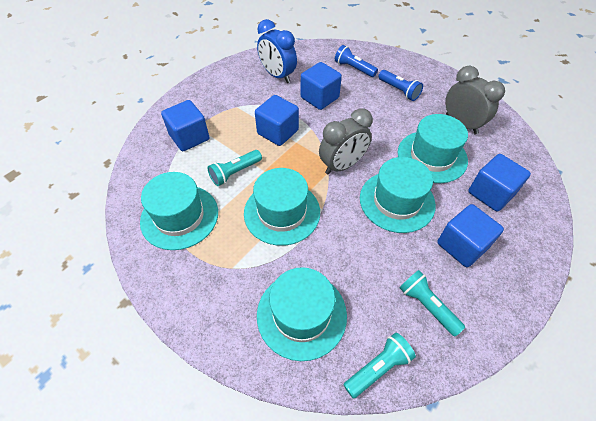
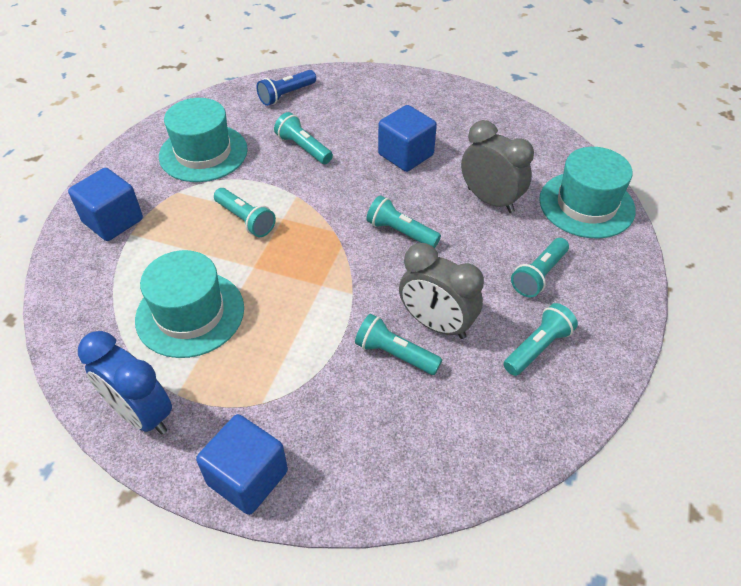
blue cube: [161,100,209,151] [255,95,299,146] [301,62,342,110] [437,204,504,267] [468,154,531,211] = 5 -> [68,168,143,241] [196,414,288,515] [378,105,437,172] = 3
blue flashlight: [335,45,378,77] [378,70,423,101] = 2 -> [256,70,316,106] = 1
turquoise flashlight: [208,150,262,186] [344,332,416,398] [399,270,465,337] = 3 -> [214,188,276,237] [274,112,333,164] [355,314,442,375] [366,195,441,248] [503,303,578,376] [511,238,569,297] = 6
turquoise hat: [140,172,218,250] [244,168,320,246] [257,267,347,361] [360,157,436,233] [398,114,468,183] = 5 -> [135,250,244,358] [159,98,248,182] [539,147,636,239] = 3

